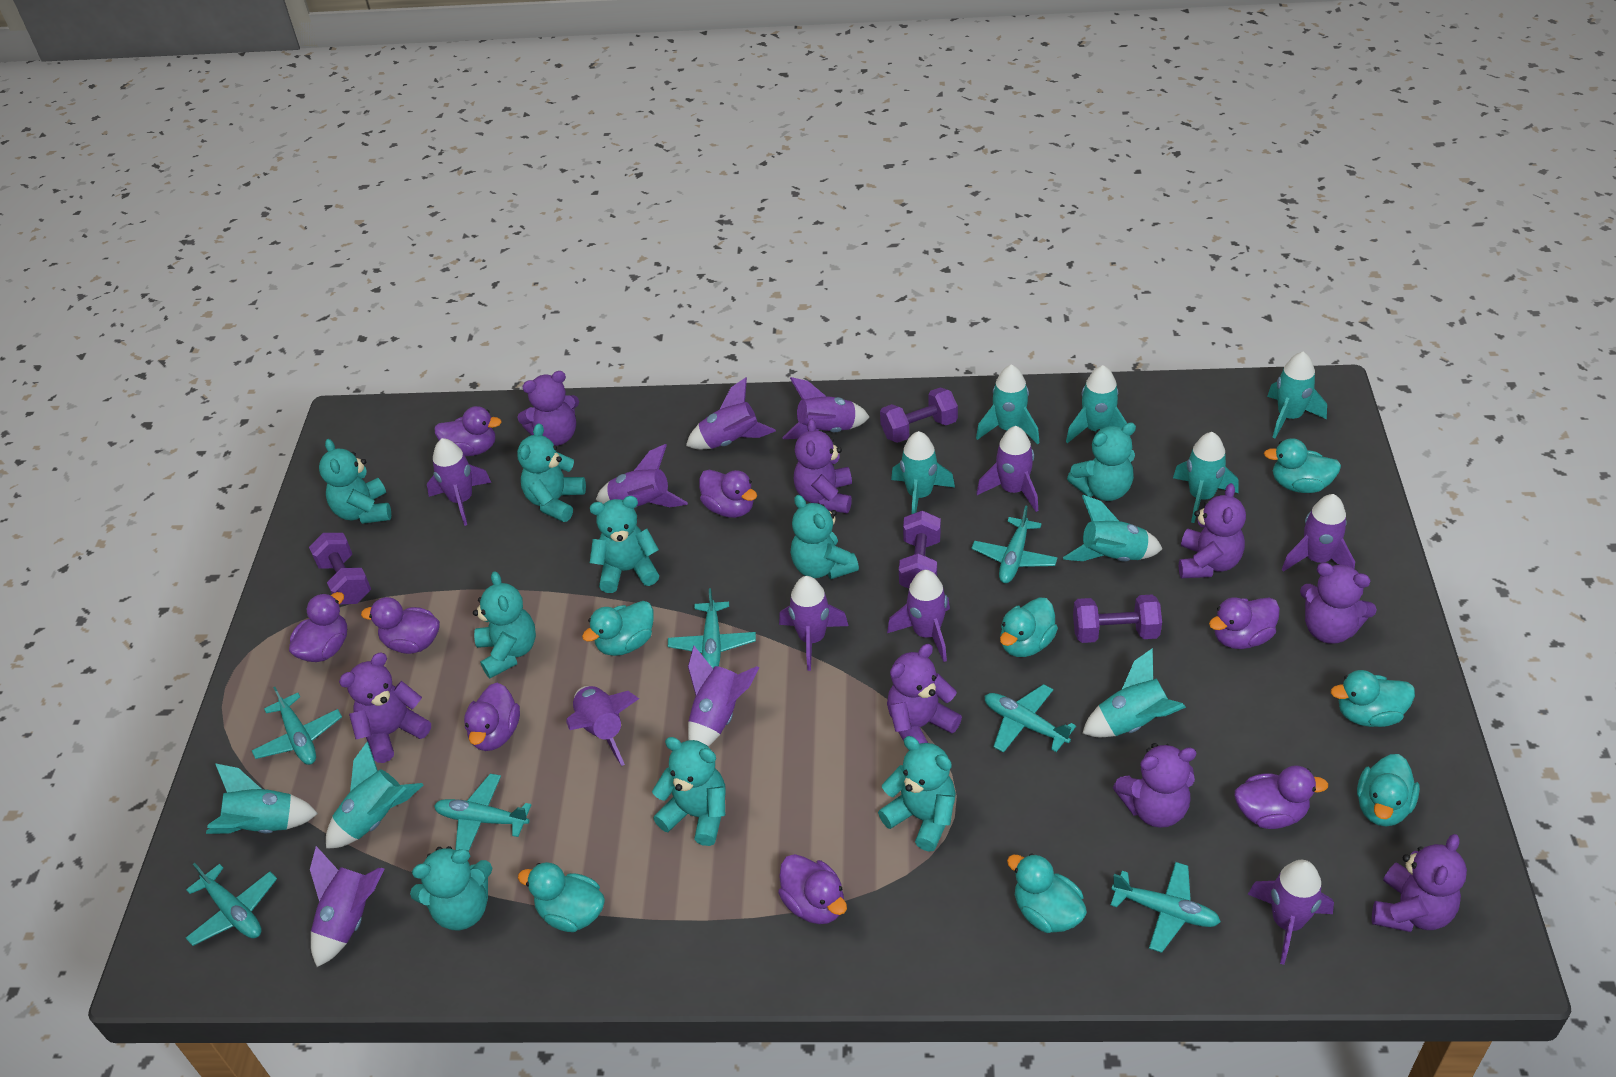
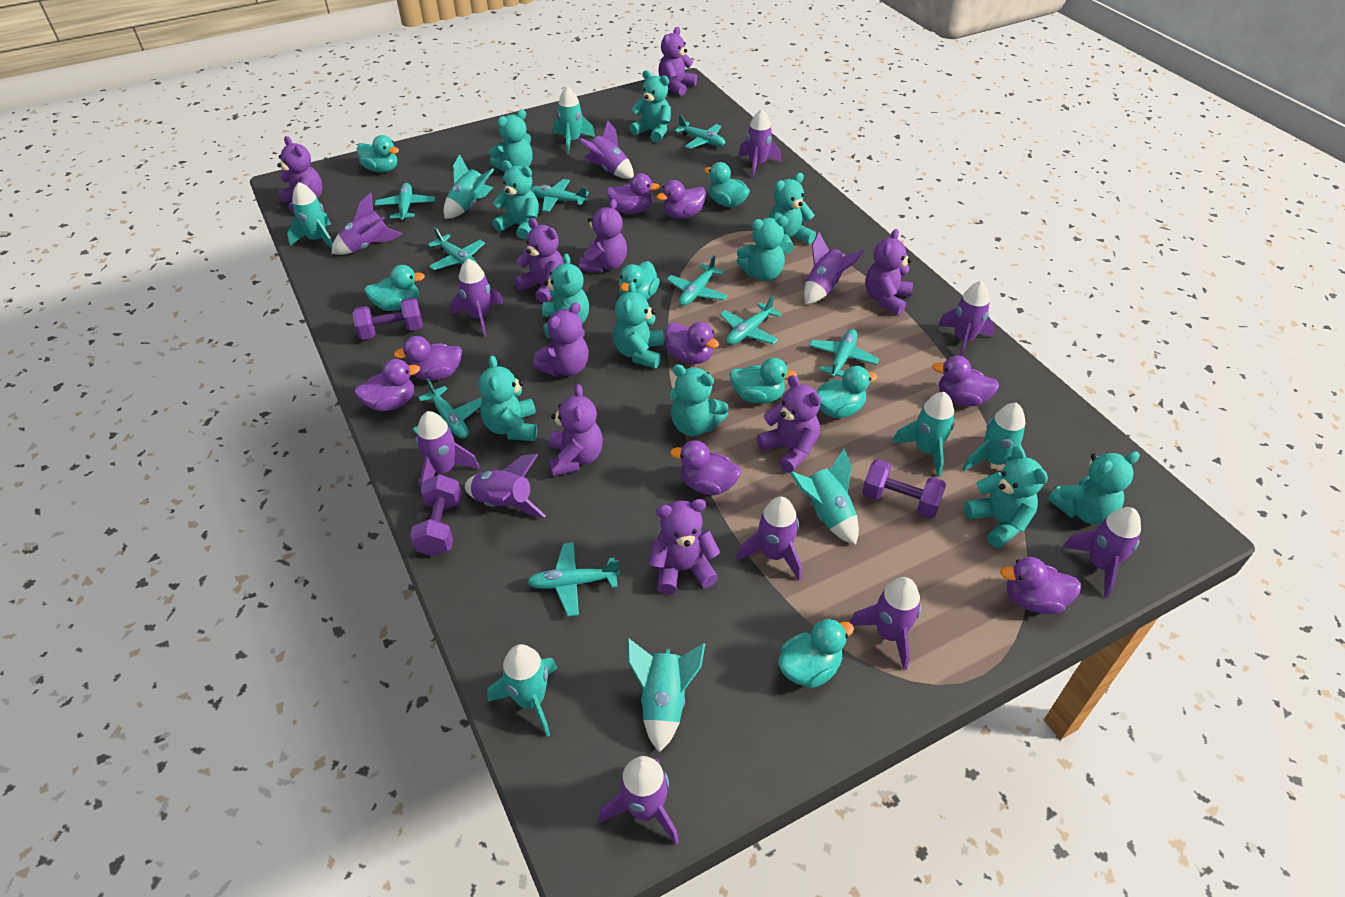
purple dumbbell: [309,533,371,604] [880,387,958,443] [899,510,941,589] [1073,594,1162,643] = 4 -> [352,298,423,340] [410,474,462,556] [862,459,946,519] = 3
purple teddy bear: [339,653,431,763] [517,371,579,446] [794,419,852,513] [887,644,962,744] [1113,743,1196,828] [1179,483,1246,578] [1300,562,1377,644] [1372,834,1467,932] = 8 -> [277,136,322,214] [514,218,563,303] [533,302,589,376] [549,384,603,477] [579,199,627,272] [649,499,721,595] [658,27,697,96] [757,375,821,473] [865,229,913,315] = 9
turquoise plane: [186,863,277,946] [251,687,342,765] [434,774,531,851] [668,588,756,668] [971,506,1058,583] [984,684,1076,753] [1111,862,1221,953] = 7 -> [375,183,435,221] [412,379,482,439] [428,227,485,270] [527,542,620,616] [530,179,589,212] [667,255,728,306] [674,115,725,149] [720,296,781,345] [809,329,879,378] = 9
turquoise rocket: [206,763,318,834] [326,742,423,849] [891,431,955,514] [976,364,1039,444] [1063,495,1162,562] [1066,365,1127,443] [1082,648,1186,737] [1173,432,1239,523] [1267,351,1327,438] = 9 -> [287,182,333,249] [444,154,494,219] [487,644,557,737] [553,86,595,154] [627,638,705,752] [790,449,859,545] [892,392,955,477] [962,403,1026,471] = 8
turquoise teddy bear: [319,439,391,524] [410,846,492,930] [473,571,536,678] [517,423,586,522] [590,496,659,593] [652,737,726,846] [791,495,859,579] [878,736,956,852] [1067,422,1136,501] = 9 -> [479,355,537,441] [489,109,533,172] [492,160,539,239] [542,253,589,338] [613,282,664,368] [629,70,671,142] [670,364,728,436] [737,216,788,281] [769,173,816,254] [964,446,1048,548] [1048,451,1140,524] = 11

